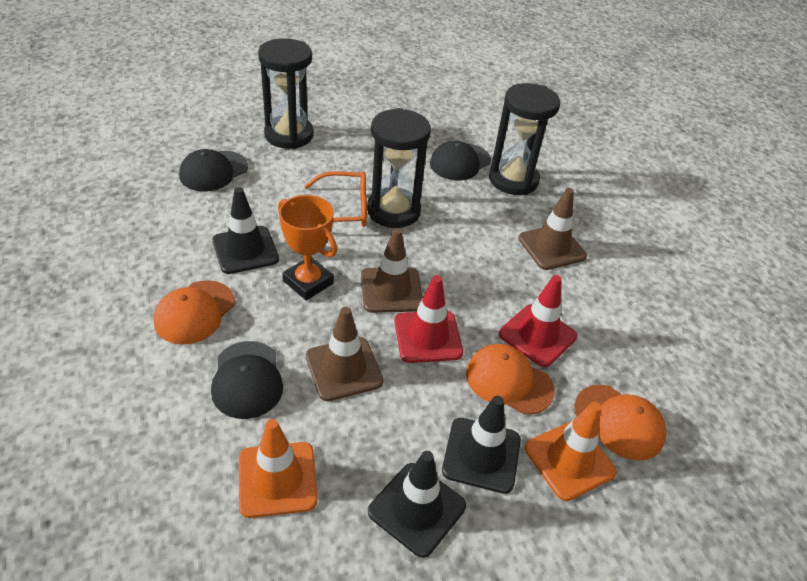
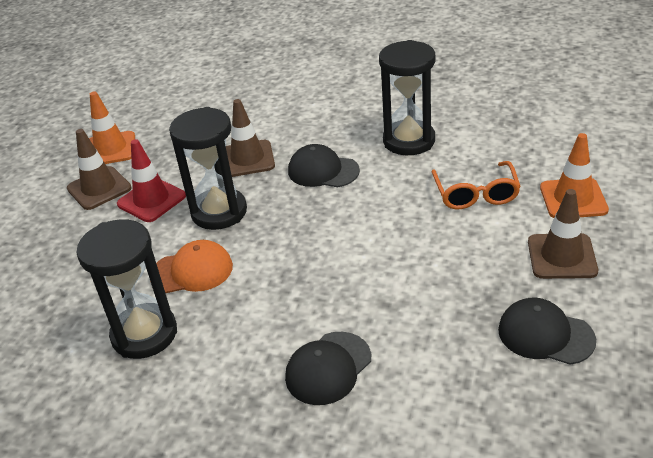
black traffic cone: [213,187,279,274] [368,451,466,558] [442,396,521,494] = 3 -> none = 0
orange cap: [154,280,235,344] [466,344,555,415] [574,385,667,461] = 3 -> [150,240,233,293] = 1
orange trophy: [278,195,337,300] = 1 -> none = 0
red traffic cone: [394,275,463,363] [499,275,577,367] = 2 -> [117,139,186,222] = 1

